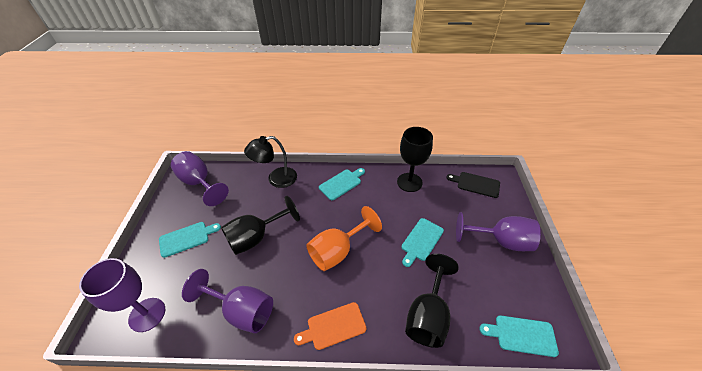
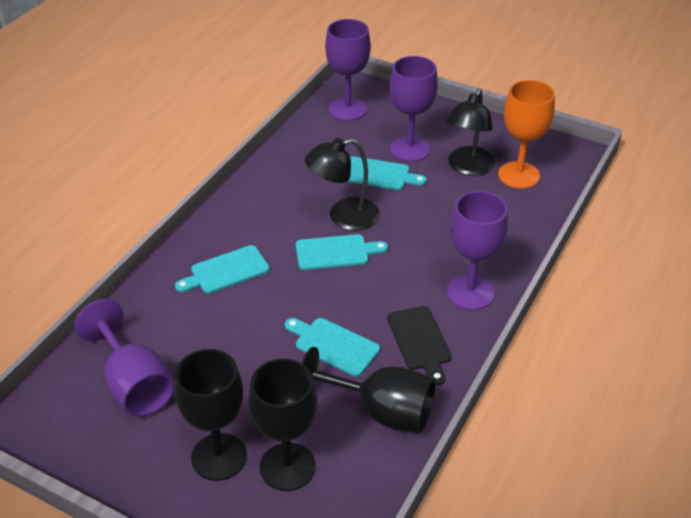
black lamp: [244,136,297,188] = 1 -> [305,138,380,231] [446,88,495,176] = 2
orange cutting board: [294,302,366,350] = 1 -> none = 0

